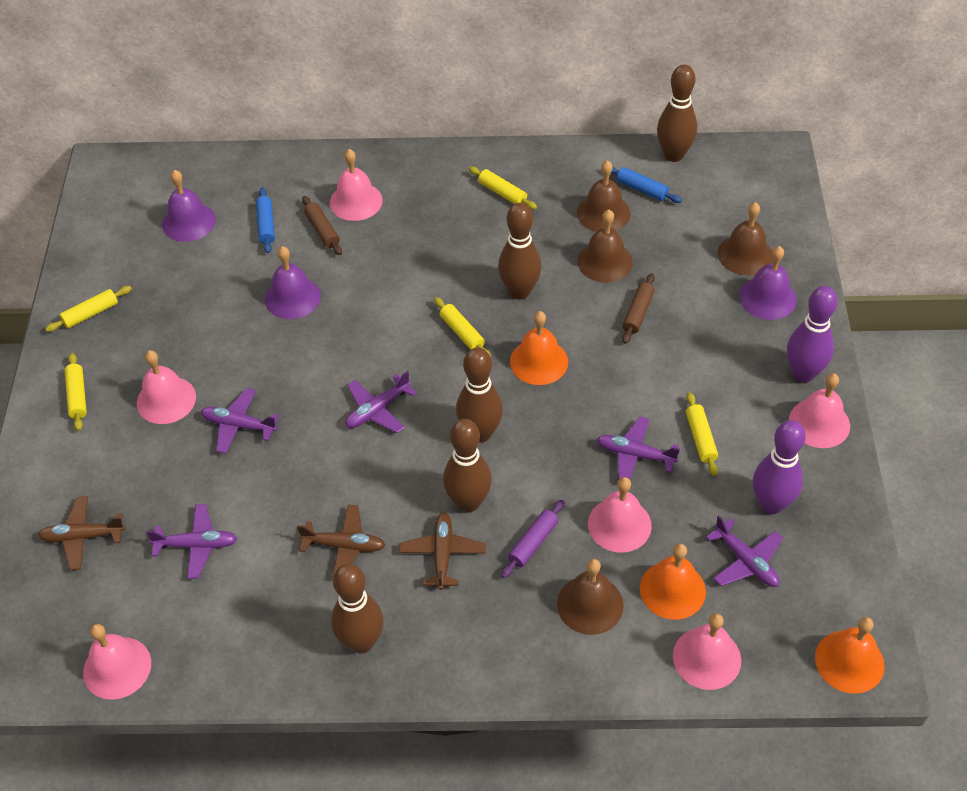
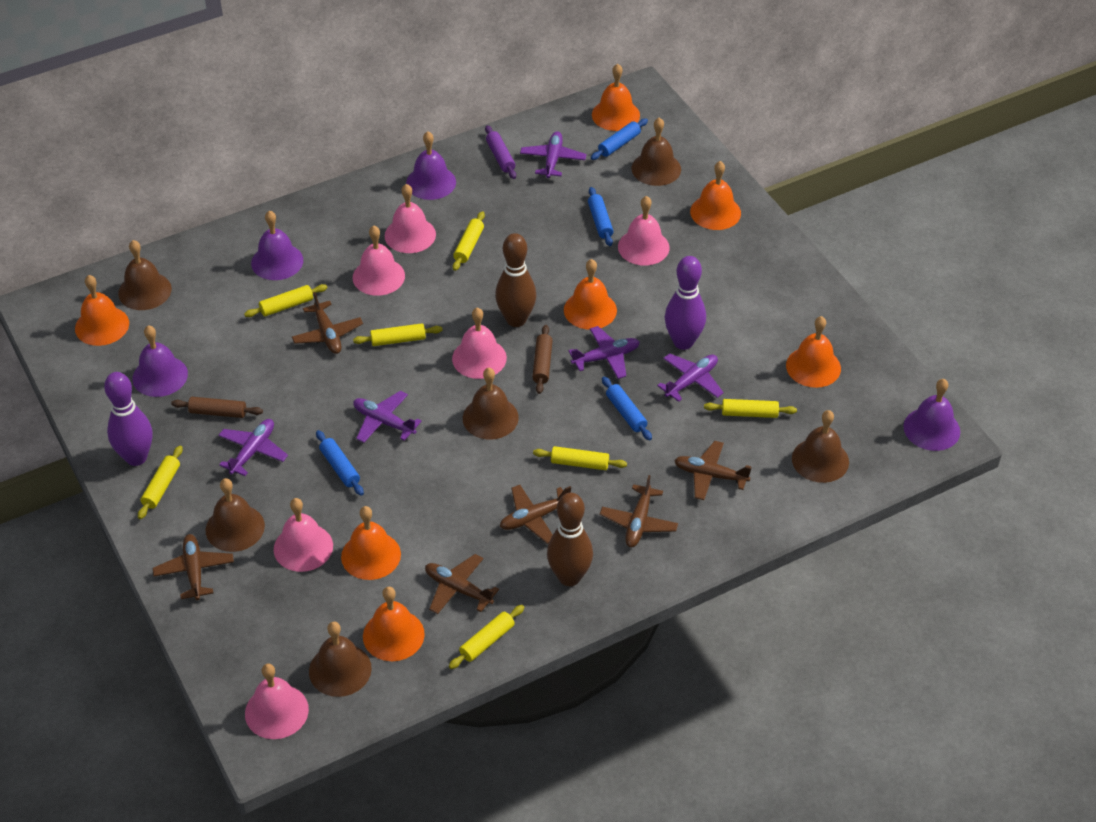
blue rolling pin: [256,187,275,253] [611,167,682,203] = 2 -> [316,430,364,496] [588,187,614,246] [591,118,648,160] [602,377,652,440] = 4
brown bell: [557,559,624,635] [577,160,631,232] [577,210,633,283] [718,202,773,275] = 4 -> [118,240,172,310] [206,478,265,552] [309,622,372,697] [463,368,519,440] [632,117,681,186] [792,410,849,483] = 6
brown bowling pin: [331,564,384,654] [443,419,492,512] [456,347,503,443] [498,203,541,299] [657,65,697,162] = 5 -> [495,233,536,327] [547,493,593,586] = 2
brown plane: [38,496,125,570] [297,505,385,579] [399,512,486,590] = 3 -> [153,534,234,600] [292,292,363,354] [425,554,499,614] [500,485,571,544] [600,475,678,548] [674,441,751,500] = 6
orange bell: [510,311,568,385] [640,543,706,620] [815,617,885,694] = 3 -> [75,275,129,346] [341,506,401,580] [363,587,425,661] [564,259,617,330] [592,64,640,131] [690,161,741,230] [786,316,841,388] = 7
purple bell: [162,170,216,242] [265,246,321,319] [739,246,797,320] = 3 -> [132,325,188,397] [251,210,303,280] [406,131,456,200] [903,379,960,451] = 4
yellow rolling pin: [45,286,132,332] [65,353,87,431] [434,297,491,357] [469,166,537,210] [686,392,718,476] = 5 -> [138,446,183,519] [244,284,328,317] [353,323,443,346] [449,605,524,669] [453,211,485,271] [533,446,627,470] [704,399,797,418] = 7

